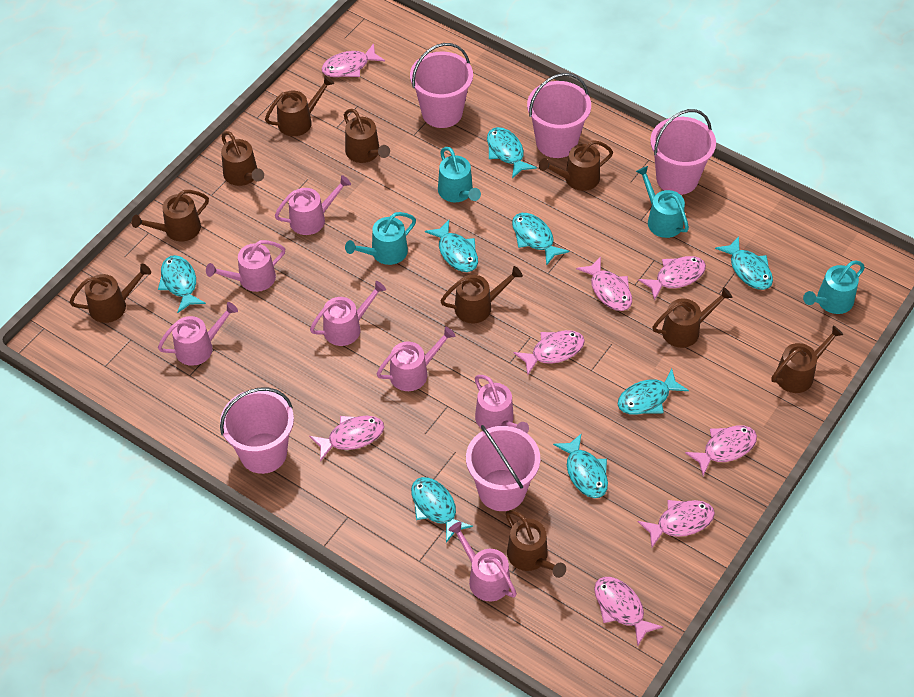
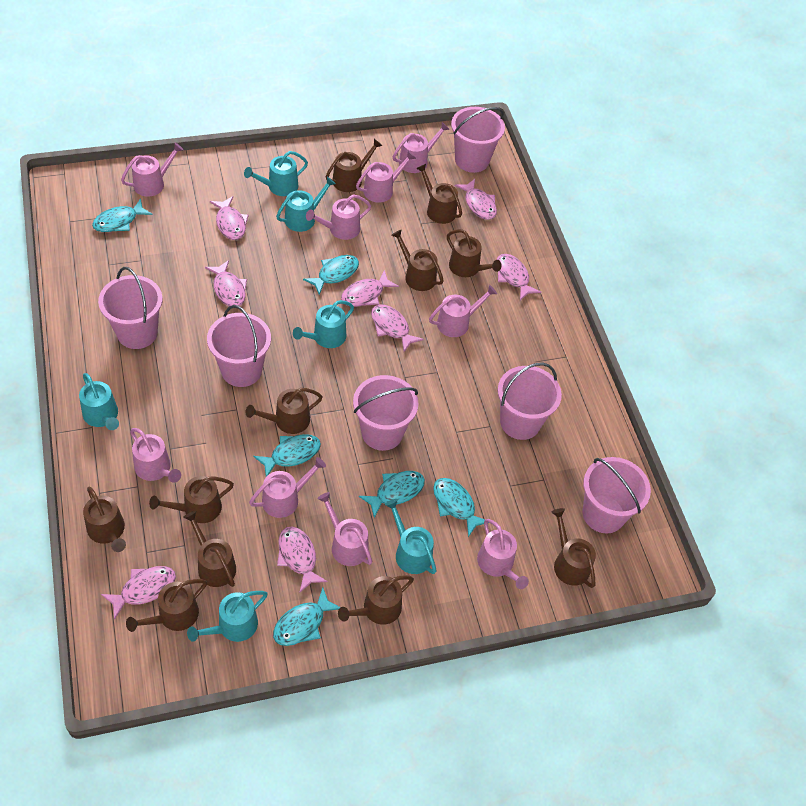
brown watering can: [69,264,151,323] [132,190,209,241] [221,131,264,186] [265,75,334,136] [344,109,390,163] [440,266,523,323] [506,510,566,578] [539,140,613,191] [652,287,732,348] [771,325,844,393] = 10 -> [83,487,126,552] [126,579,207,632] [149,476,234,523] [183,511,236,587] [246,388,323,434] [326,139,382,192] [338,575,414,625] [392,230,444,291] [416,164,462,224] [447,229,502,277] [551,508,596,588] = 11
pink bucket: [220,387,294,474] [410,43,473,128] [466,425,540,511] [527,73,591,158] [650,109,716,195] = 5 -> [98,267,163,349] [207,305,271,387] [353,375,418,451] [451,107,505,173] [498,363,562,440] [583,457,651,534] = 6
pink watering can: [158,302,238,366] [206,240,285,292] [275,175,351,235] [310,281,386,346] [377,327,455,391] [449,522,517,601] [475,375,529,433] = 7 -> [121,143,183,197] [130,428,181,483] [249,457,326,518] [306,194,371,240] [317,492,373,566] [356,151,416,203] [393,122,449,173] [429,285,497,337] [477,519,529,589] = 9
turquoise fish: [158,255,206,313] [411,477,473,543] [425,220,478,272] [487,127,537,178] [512,213,569,266] [553,433,608,498] [618,369,689,415] [715,236,773,290] = 8 -> [92,199,153,232] [253,434,321,477] [273,587,341,646] [303,255,359,295] [359,471,425,518] [433,478,485,537] = 6
turquoise watering can: [345,212,416,265] [438,147,481,202] [636,166,689,238] [803,260,865,314] = 4 -> [79,373,119,430] [187,591,268,642] [244,151,308,196] [276,177,336,232] [293,300,354,348] [385,499,437,574] = 6

